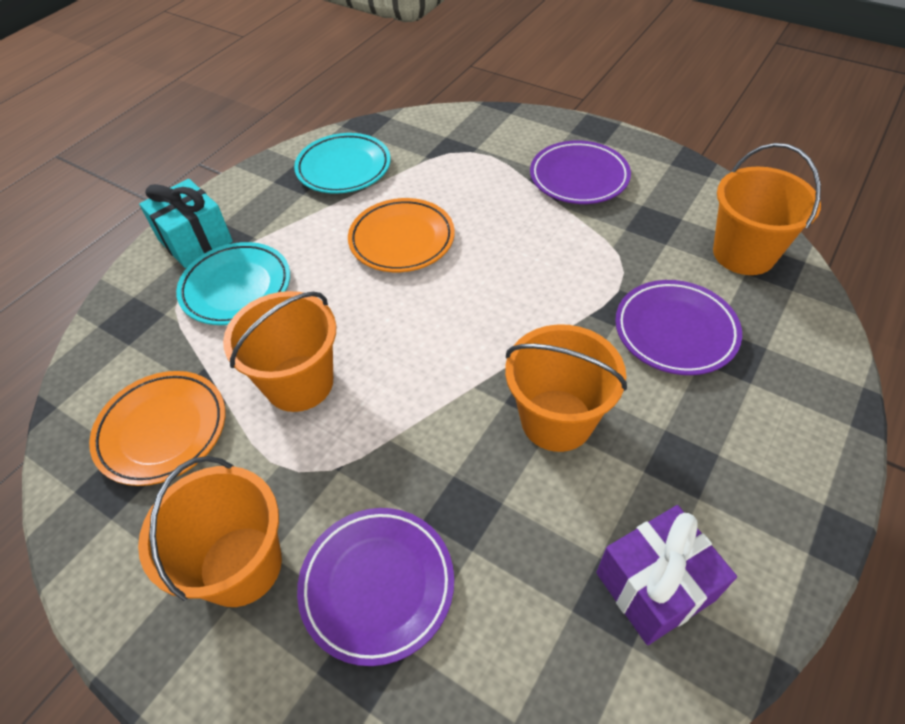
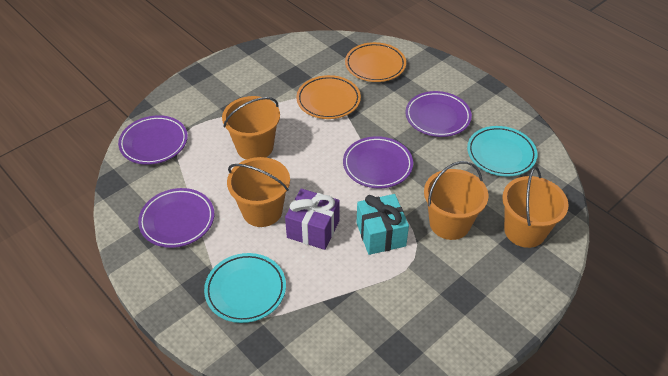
purple plate: [297,508,454,666] [530,140,631,204] [615,280,742,375] = 3 -> [118,115,188,165] [138,188,214,248] [343,136,413,188] [405,91,472,137] = 4

